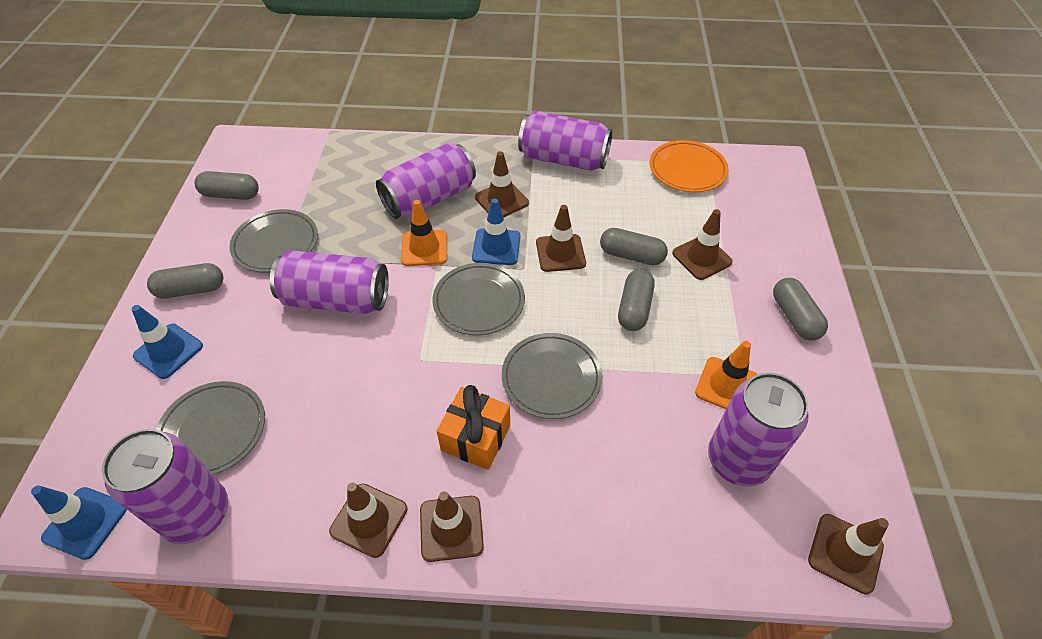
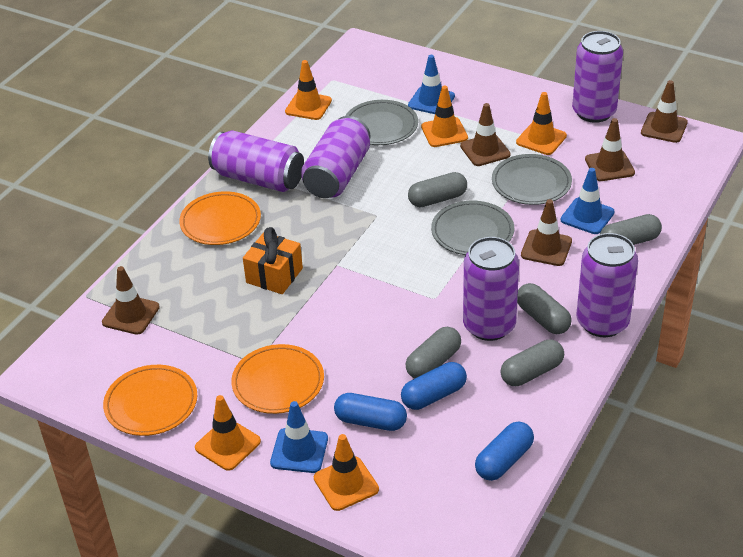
blue capsule: none = 0 -> [334,393,407,431] [401,362,467,410] [475,421,534,481] = 3
brown traffic cone: [329,482,408,558] [420,491,484,562] [475,151,529,217] [536,205,586,272] [672,209,733,280] [808,514,889,595] = 6 -> [102,266,160,335] [460,103,511,166] [521,199,572,266] [585,118,635,181] [641,80,688,143] = 5
grey plate: [156,381,265,475] [229,209,318,272] [433,263,525,335] [502,333,602,419] = 4 -> [345,100,418,145] [431,201,514,255] [492,154,572,205] = 3
orange plate: [650,140,729,192] = 1 -> [103,365,197,436] [179,191,261,245] [231,344,324,414] = 3
orange traffic cone: [401,200,447,266] [695,341,757,409] = 2 -> [195,395,261,471] [285,60,332,120] [314,434,379,511] [421,86,468,147] [516,92,567,155] = 5

